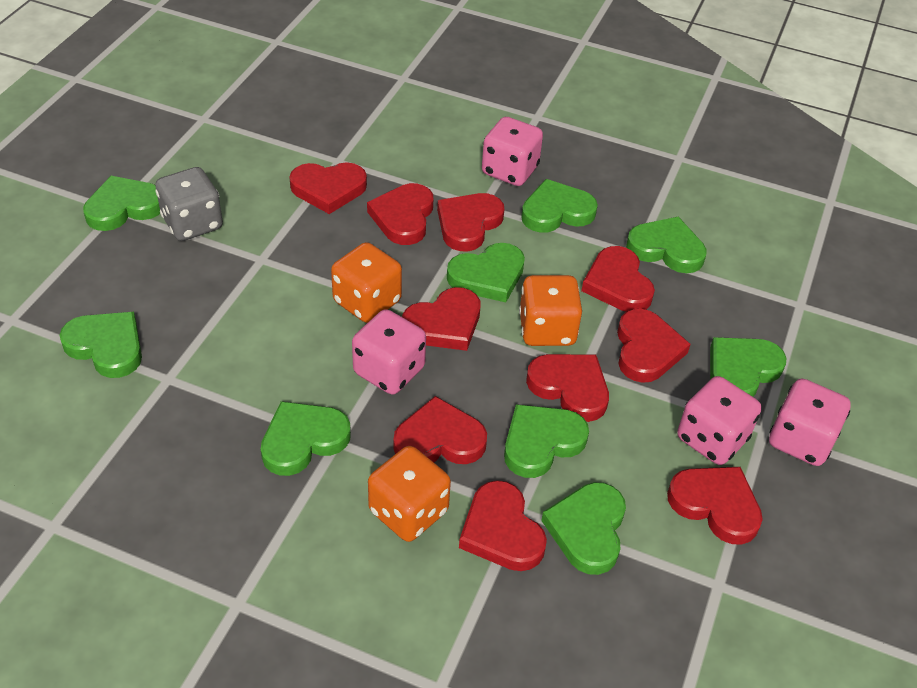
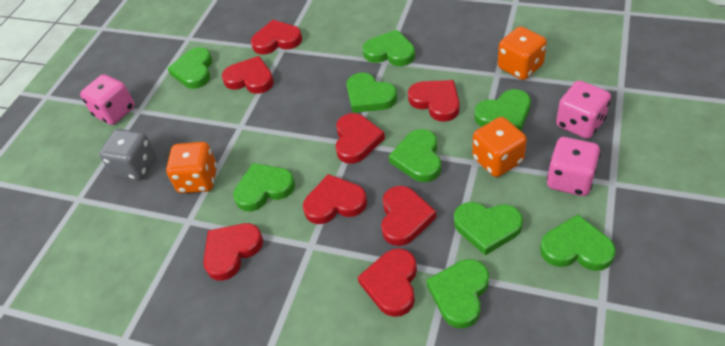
pink dice: [352,309,426,394] [482,117,543,186] [677,376,762,465] [769,379,851,466] = 4 -> [80,74,135,125] [547,137,600,196] [556,81,611,139] = 3
red heart: [289,162,367,214] [367,183,433,245] [393,396,487,464] [402,287,480,351] [437,193,504,251] [459,480,547,571] [526,354,609,422] [581,246,655,312] [617,309,690,383] [667,467,763,545] = 10 -> [203,223,263,281] [222,56,274,94] [251,20,302,54] [303,174,367,224] [335,113,385,164] [358,248,417,317] [381,186,436,246] [408,80,460,122] = 8

